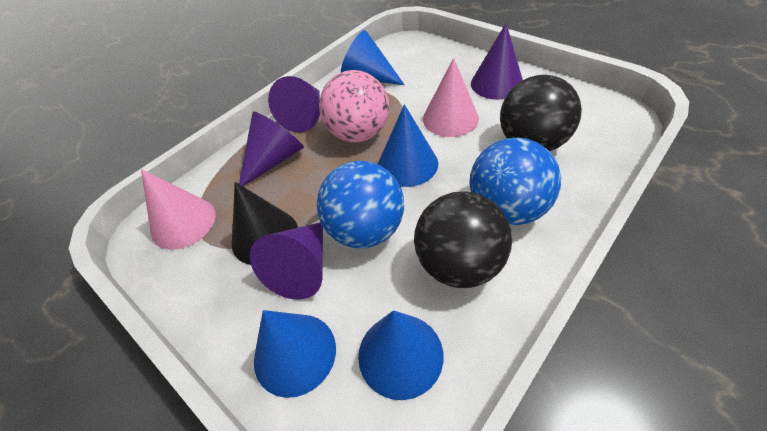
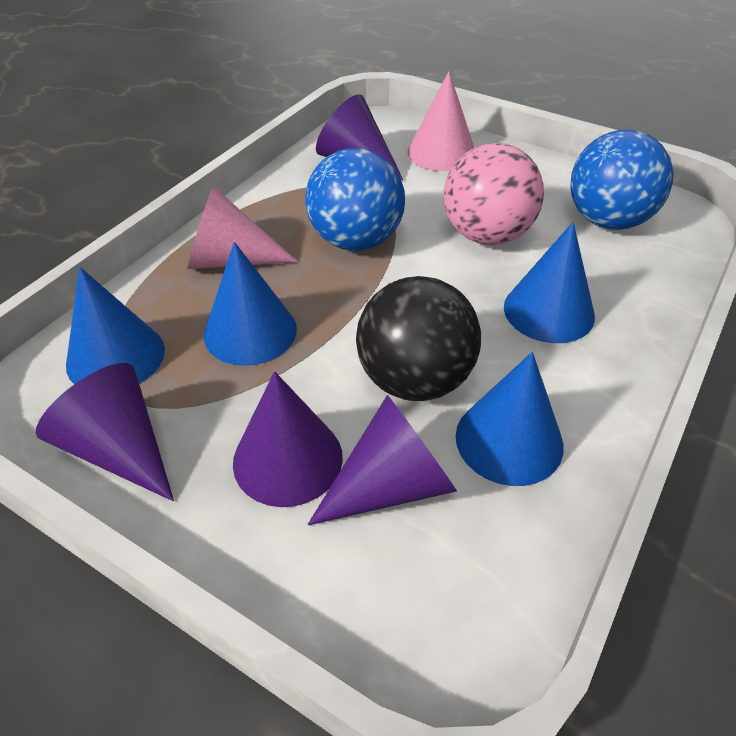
black ball: [414,191,512,288] [500,75,582,151] = 2 -> [356,276,481,401] = 1
black cone: [232,182,298,265] = 1 -> none = 0

